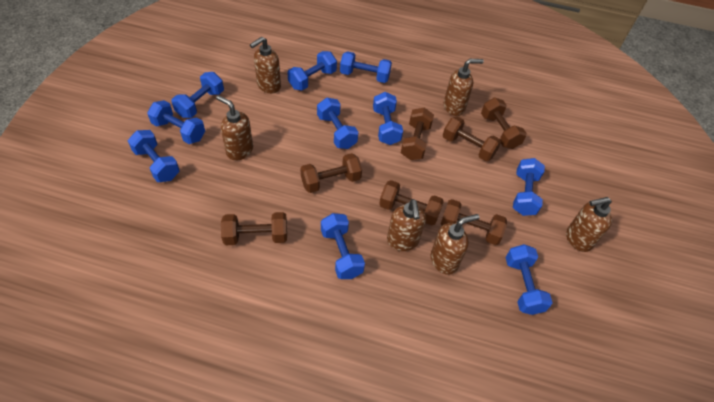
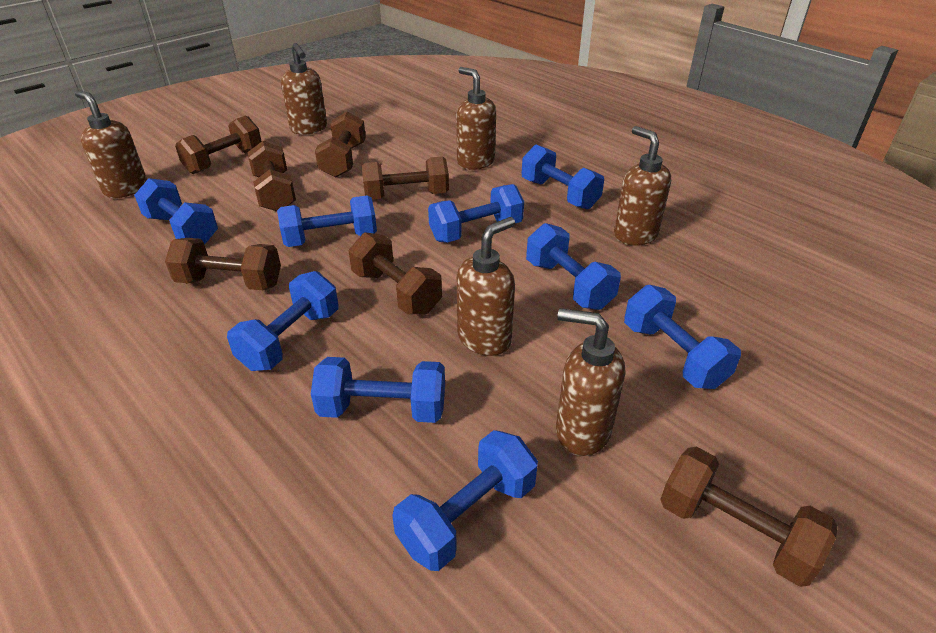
blue dumbbell: [128,130,180,182] [147,100,205,144] [171,72,224,118] [288,51,337,90] [317,98,358,149] [321,213,365,279] [340,51,392,83] [373,92,403,145] [505,244,553,315] [513,158,545,216] = 10 -> [134,178,218,245] [227,271,339,371] [277,195,377,247] [311,357,445,423] [392,430,538,571] [428,184,524,243] [521,145,604,209] [526,223,621,310] [624,285,741,389] = 9

